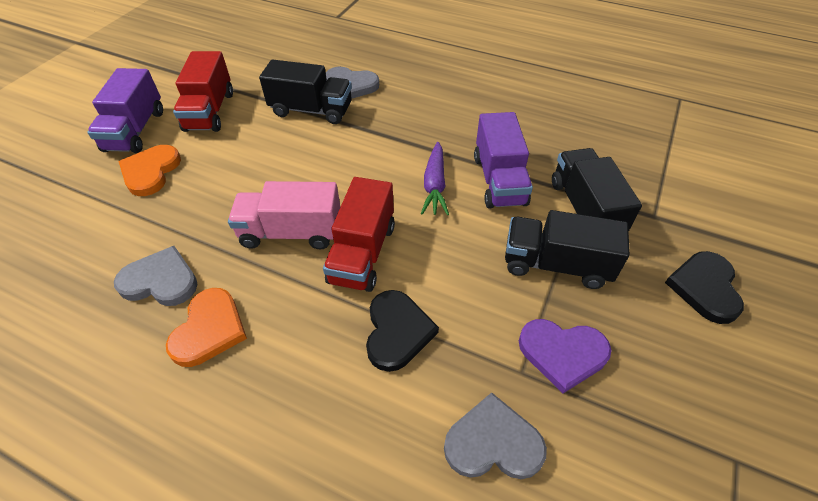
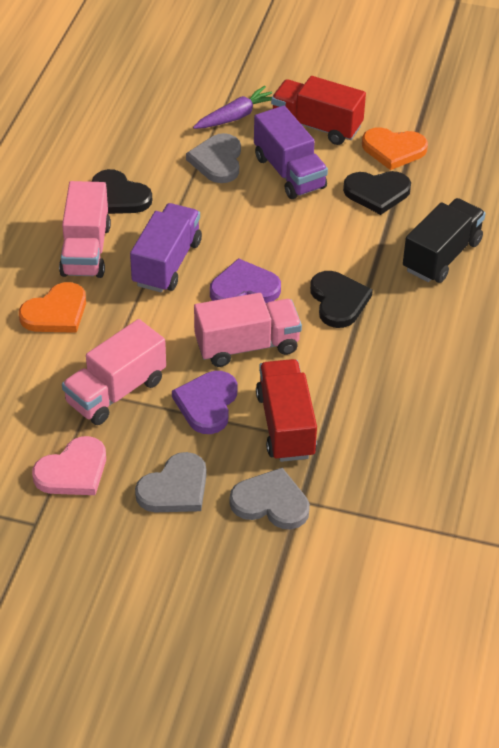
black heart: [366,290,439,372] [665,251,744,324] = 2 -> [92,169,152,214] [310,271,373,328] [343,171,411,215] = 3
black truck: [259,59,352,124] [505,210,630,289] [552,148,642,232] = 3 -> [403,198,486,283] = 1
pink heart: none = 0 -> [32,436,106,495] = 1
pink truck: [228,181,340,249] = 1 -> [59,181,111,278] [62,319,166,425] [194,293,302,367] = 3
purple heart: [519,319,612,393] = 1 -> [172,371,238,434] [210,258,281,303] = 2

